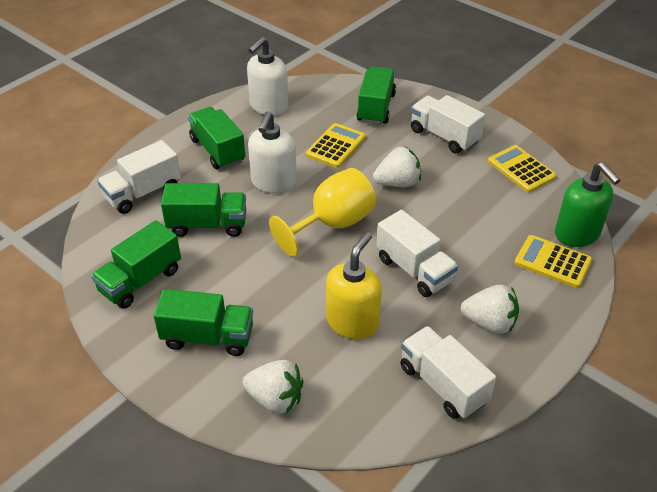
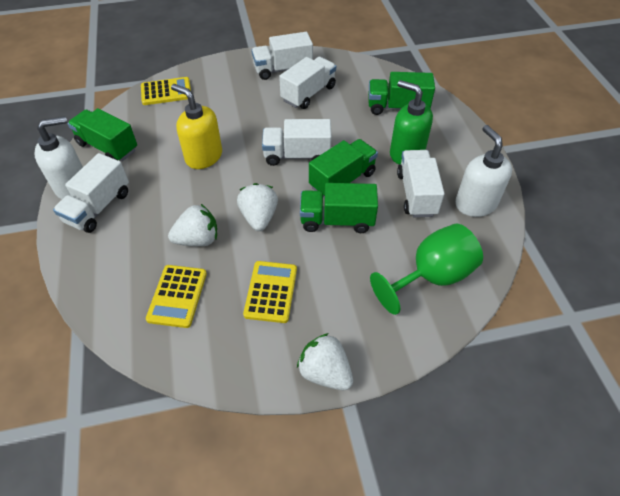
green goblet: none = 0 -> [370,224,483,315] = 1
green truck: [91,220,181,309] [154,289,253,356] [161,183,246,237] [188,107,245,169] [357,66,396,125] = 5 -> [68,108,137,161] [300,183,378,233] [309,139,378,199] [368,72,435,115] = 4
white truck: [97,140,181,214] [376,210,458,297] [400,326,496,419] [411,95,485,154] = 4 -> [53,153,129,233] [251,32,313,80] [262,119,332,166] [279,57,336,109] [397,150,445,217] = 5
yellow goblet: [269,168,376,257] = 1 -> none = 0

